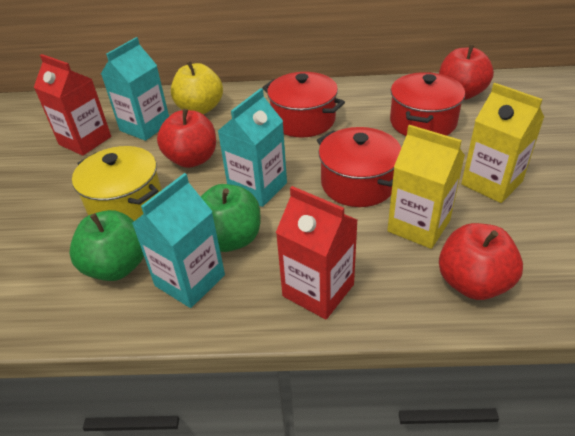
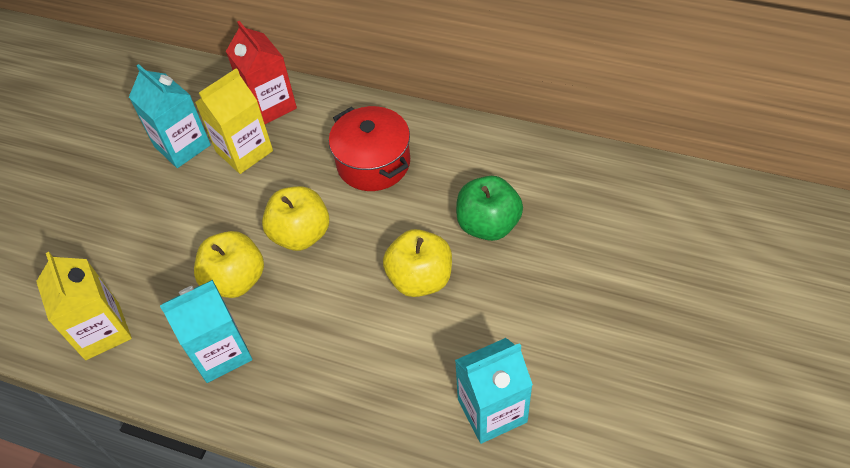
green apple: [70,210,144,281] [201,184,261,252] = 2 -> [456,176,523,241] = 1
red apple: [157,109,216,168] [439,45,494,100] [439,223,523,300] = 3 -> none = 0
red carton: [34,54,111,156] [276,186,358,319] = 2 -> [226,21,297,124] = 1
red pot: [262,72,345,137] [317,127,401,207] [390,72,465,136] = 3 -> [329,106,410,191] = 1
yellow apple: [171,61,223,114] = 1 -> [194,231,264,298] [262,186,329,251] [383,229,452,297] = 3
yellow pot: [72,146,162,221] = 1 -> none = 0

